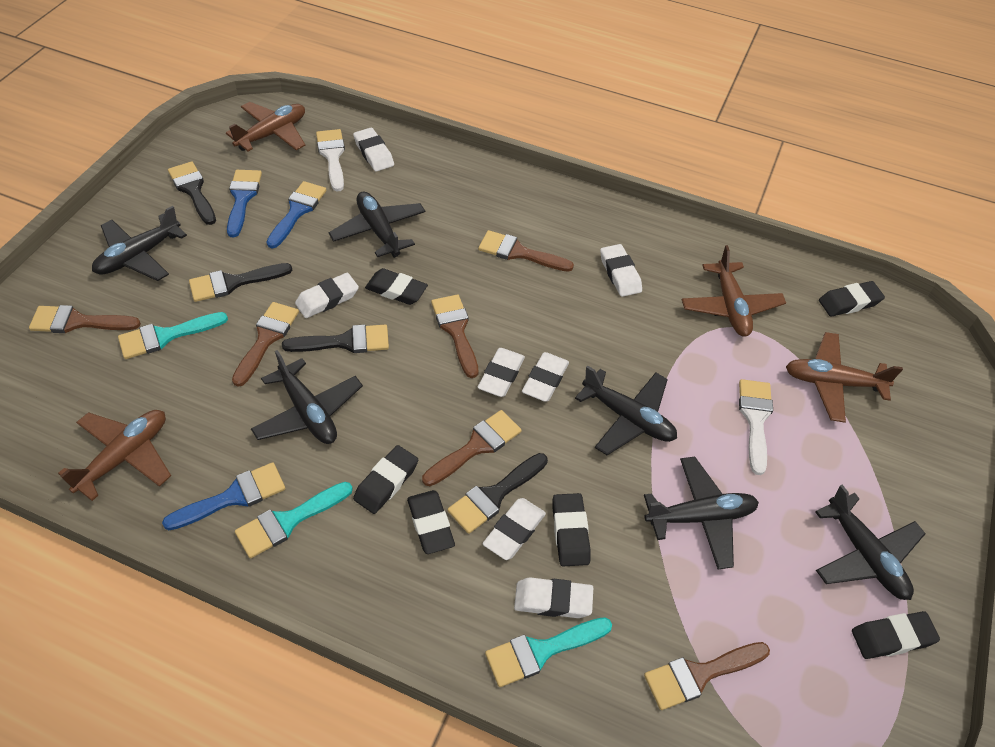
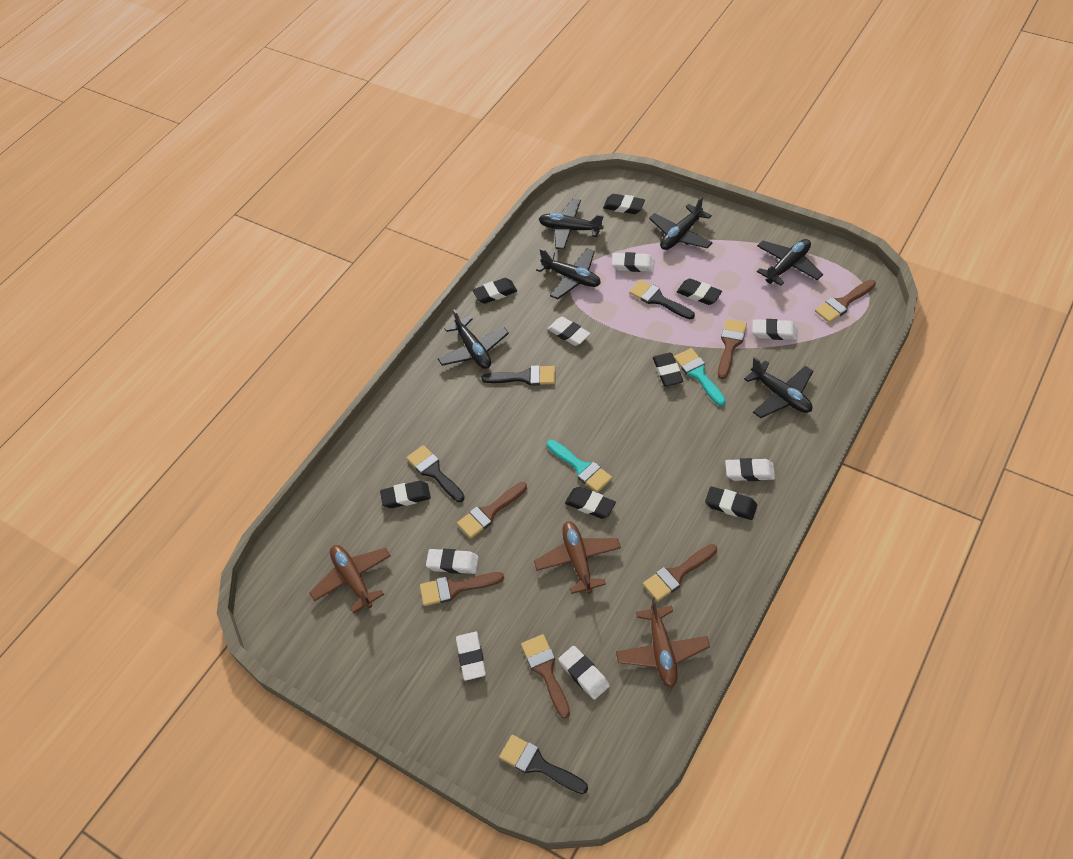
black eraser: [353,445,418,514] [365,268,428,305] [407,490,455,554] [553,493,591,567] [819,281,885,316] [852,611,940,659] = 6 -> [380,481,431,508] [473,278,517,304] [565,487,616,519] [603,194,645,214] [653,353,683,386] [677,278,722,305] [705,486,757,520] = 7
blue brush: [162,462,285,530] [227,170,262,237] [267,181,326,248] = 3 -> none = 0
brown plane: [58,410,171,501] [226,102,305,151] [682,245,786,337] [786,332,903,423] = 4 -> [310,545,391,613] [534,521,621,594] [616,597,710,688] = 3
turquoise brush: [118,312,228,359] [235,482,353,558] [485,617,612,687] = 3 -> [546,440,612,492] [674,348,726,406] = 2
white brush: [316,129,345,192] [739,379,773,475] = 2 -> none = 0

